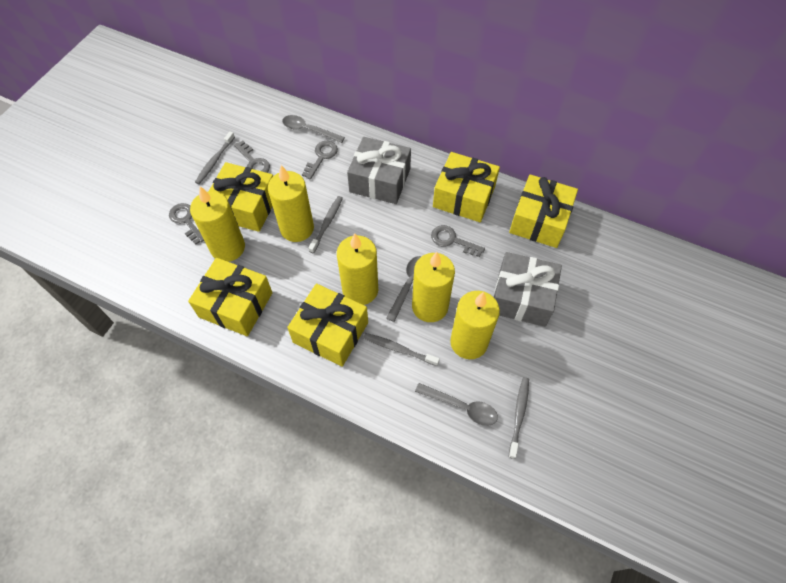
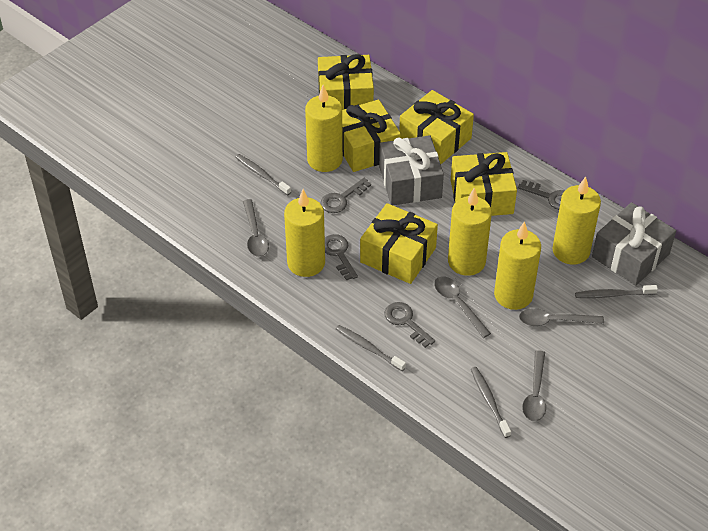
grey spoon: [282,115,345,143] [386,256,422,322] [415,383,498,426] = 3 -> [243,199,269,257] [434,276,491,338] [519,308,604,326] [522,350,546,421] = 4

